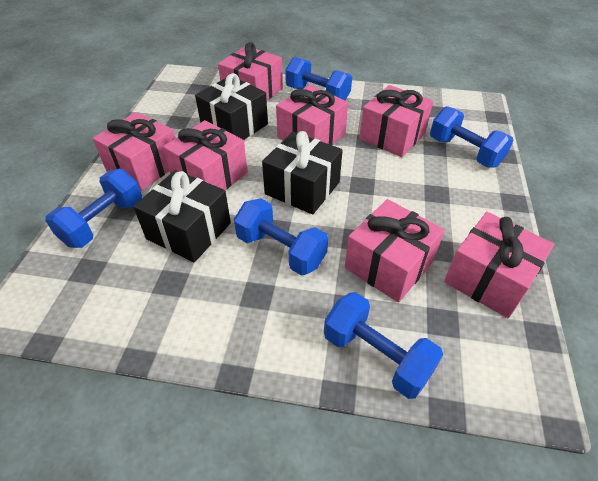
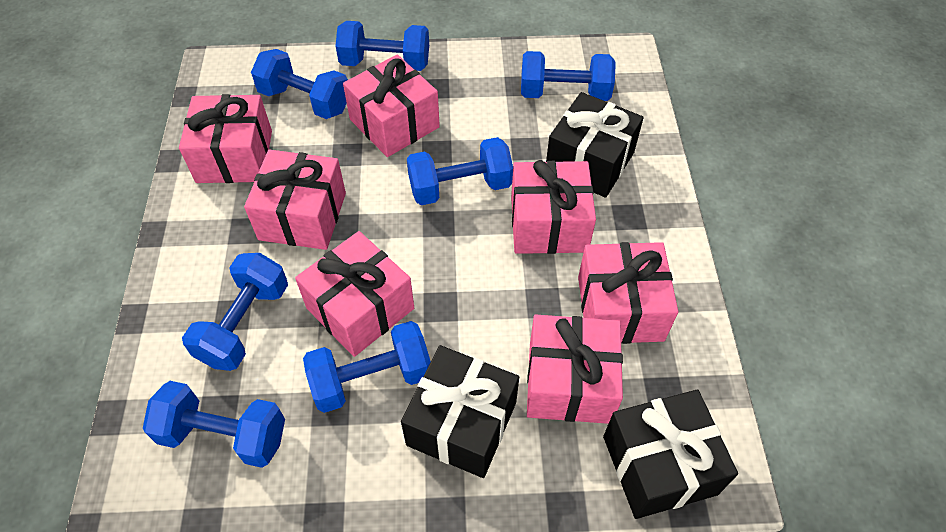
blue dumbbell: [45,169,142,248] [234,198,328,276] [285,57,352,100] [324,292,443,399] [430,106,514,168] = 5 -> [143,381,285,468] [182,253,288,371] [251,49,348,119] [303,321,431,413] [336,21,429,71] [407,137,513,205] [521,51,616,101] = 7

